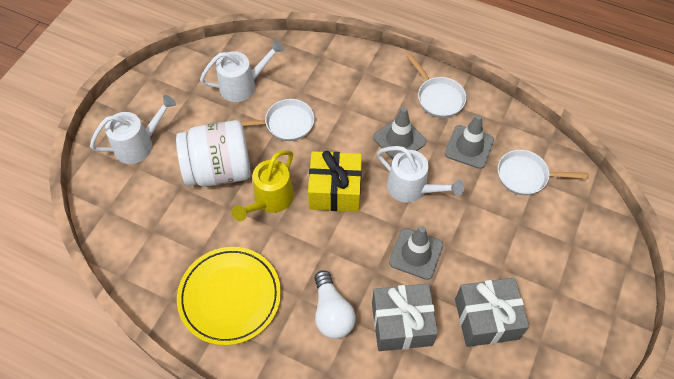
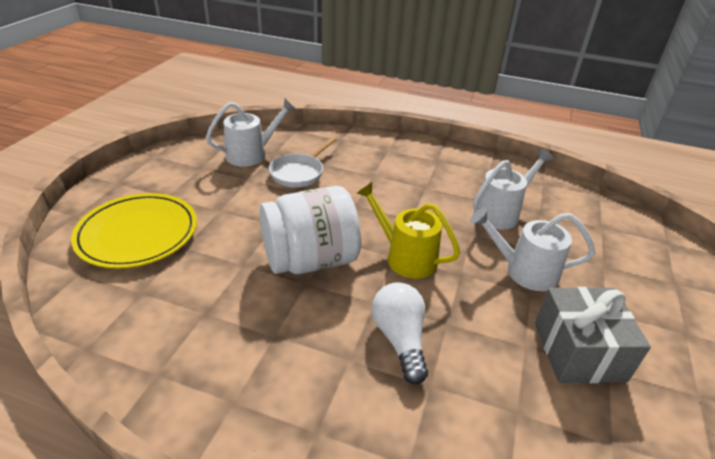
grey gift: [372,284,438,351] [455,278,529,347] = 2 -> [535,287,651,383] = 1
grey traffic cone: [373,107,427,160] [389,226,443,280] [445,114,494,169] = 3 -> none = 0
white pan: [240,99,314,141] [406,54,466,118] [498,150,589,195] = 3 -> [269,137,336,188] = 1
yellow gift: [308,151,362,212] = 1 -> none = 0

